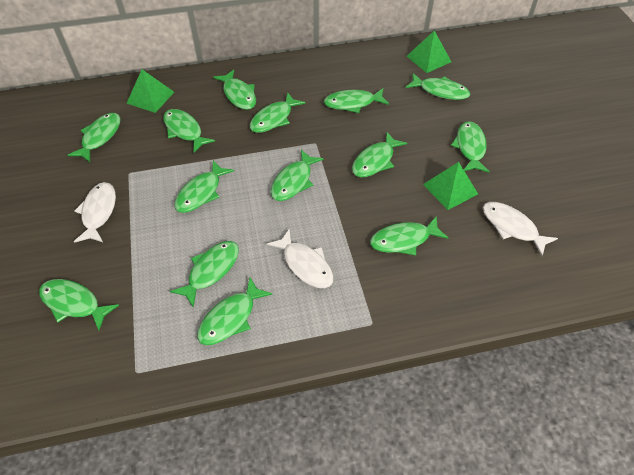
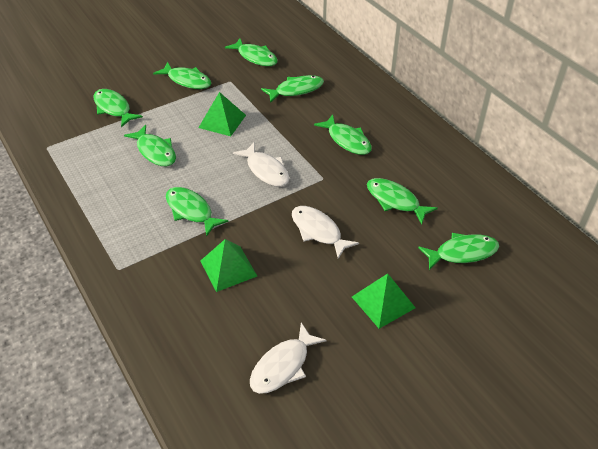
green fish: [39,279,119,331] [67,113,121,162] [163,109,215,153] [170,241,239,308] [174,160,234,213] [197,277,272,345] [213,70,256,110] [250,93,306,133] [271,149,324,201] [324,88,389,113] [352,132,407,177] [370,216,448,255] [406,73,470,100] [451,121,490,173] = 14 -> [94,89,143,127] [124,125,176,166] [153,62,211,89] [166,187,229,237] [225,38,278,66] [261,75,324,103] [314,115,372,155] [367,178,438,224] [418,233,499,270] = 9

